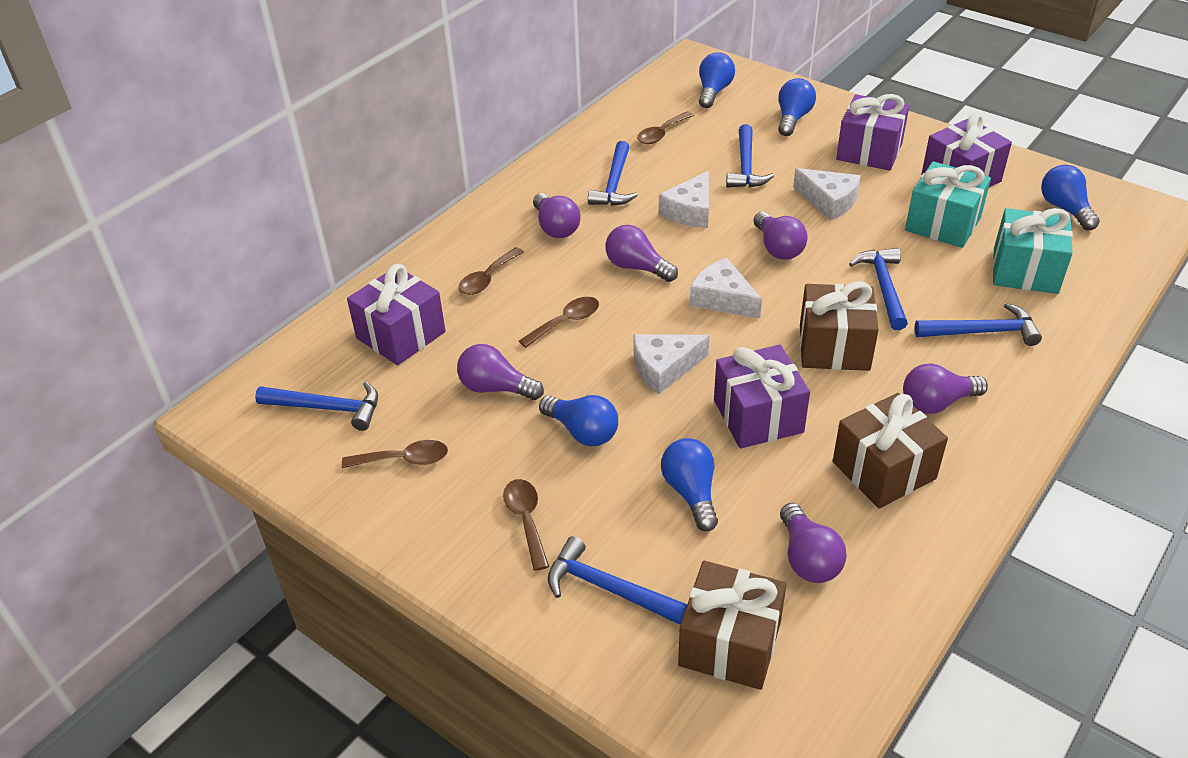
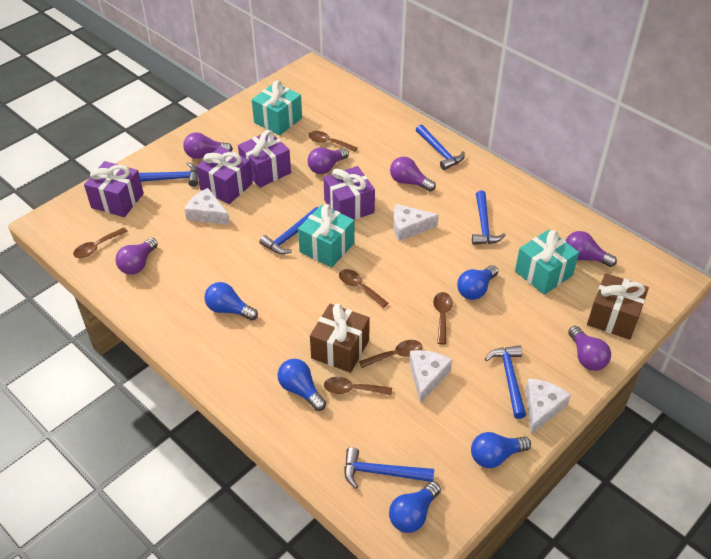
brown gift: [678,561,787,690] [800,282,879,371] [833,393,948,508] = 3 -> [310,303,370,373] [587,273,649,340] = 2
brown spoon: [342,440,448,468] [458,247,524,295] [503,479,549,571] [519,297,599,348] [637,111,694,144] = 5 -> [73,227,128,258] [308,131,358,152] [324,377,392,395] [339,269,388,308] [359,340,422,368] [433,292,453,344] = 6
turquoise gift: [905,161,991,248] [993,208,1073,294] = 2 -> [252,80,302,135] [298,204,354,268] [515,230,579,295] = 3

